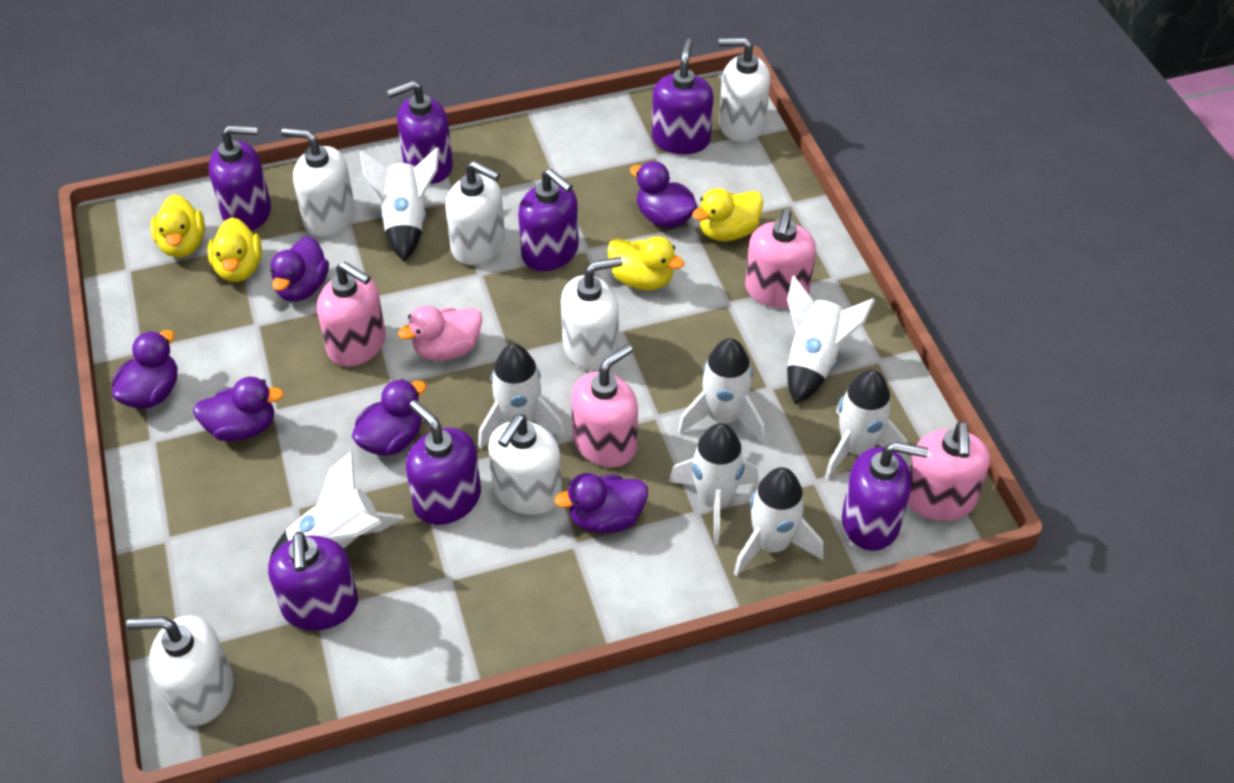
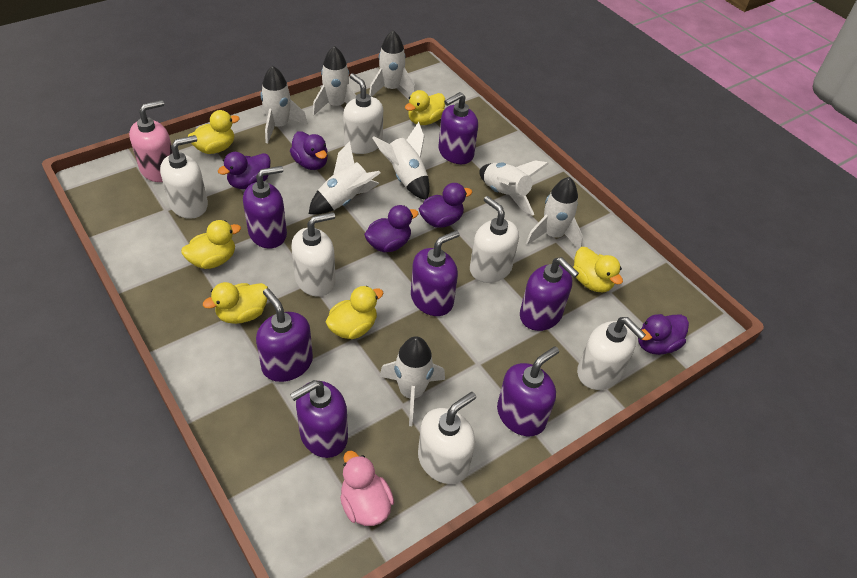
pink soap dispenser: [317,261,386,367] [571,344,638,467] [745,209,816,308] [908,421,990,521] = 4 -> [129,100,172,182] = 1
purple duck: [112,330,177,409] [193,377,284,442] [270,236,329,301] [352,379,426,455] [554,473,648,533] [630,161,697,228] = 6 -> [218,152,271,189] [290,131,328,170] [364,205,419,252] [419,183,472,228] [638,314,689,355] = 5
yellow duck: [151,194,205,258] [207,217,262,282] [607,236,684,290] [692,188,763,241] = 4 -> [181,220,241,269] [188,110,240,154] [203,282,268,324] [326,286,384,339] [405,90,445,125] [573,247,623,292] = 6

